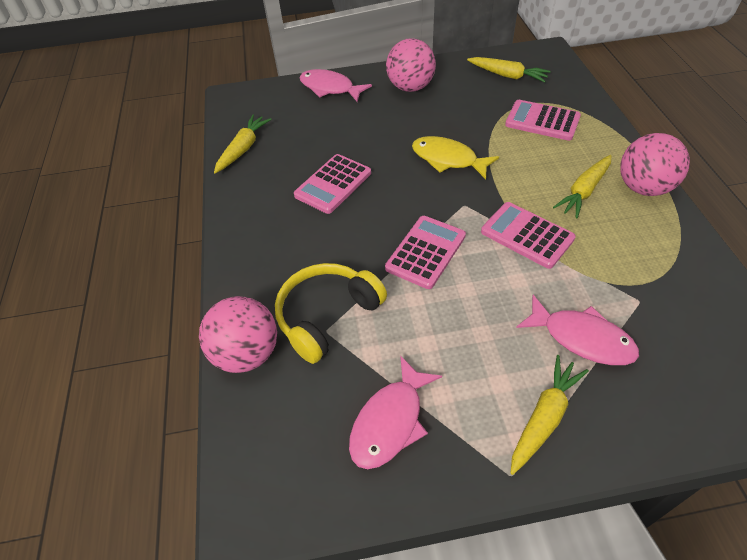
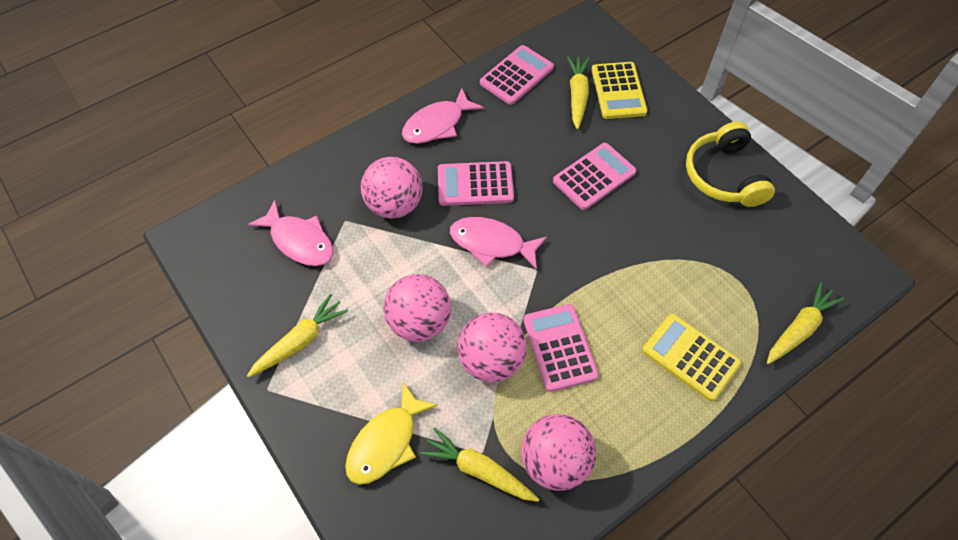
pink ball: [199,296,277,373] [386,38,436,92] [620,133,690,196] = 3 -> [361,157,422,219] [384,274,451,342] [457,313,527,382] [521,414,596,491] = 4
yellow calculator: none = 0 -> [592,62,647,119] [642,314,741,401] = 2

